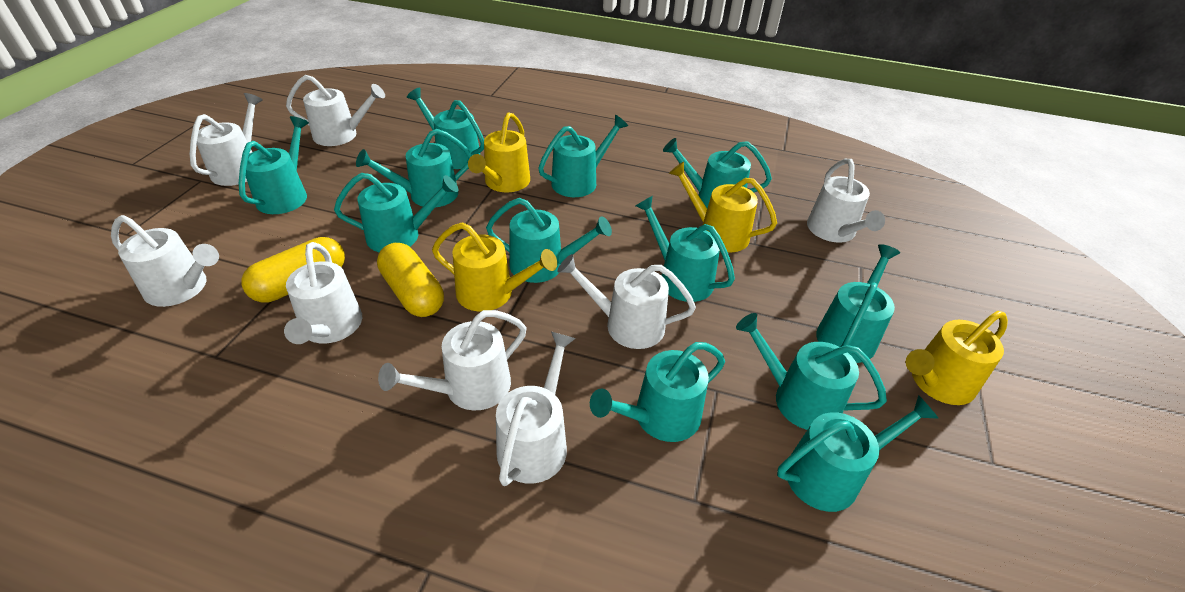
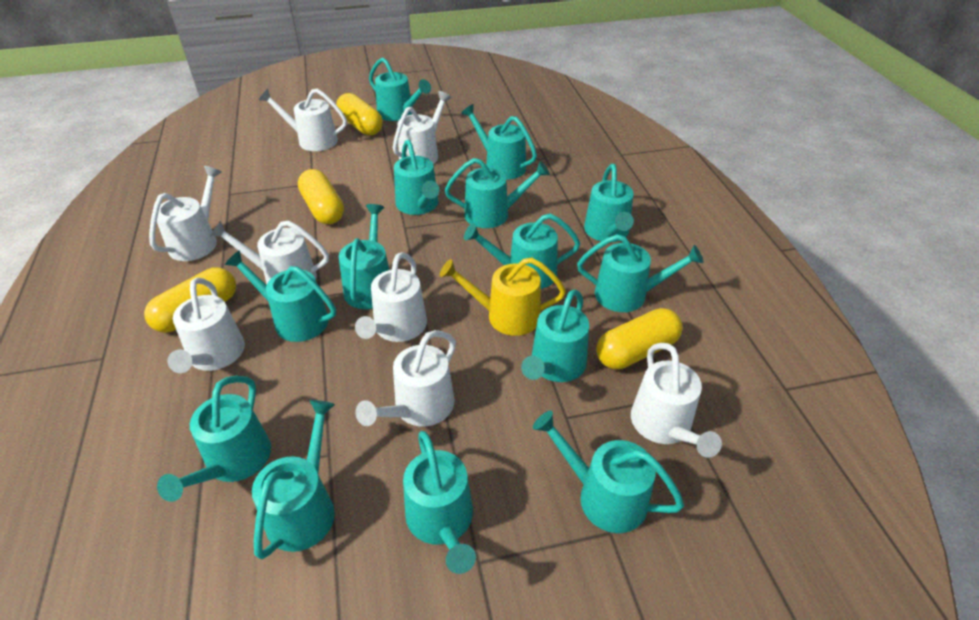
turquoise watering can: [239,116,309,214] [334,173,458,252] [356,129,472,208] [407,88,484,169] [486,198,612,283] [538,115,628,197] [590,342,725,442] [635,196,735,302] [663,138,772,208] [736,313,887,430] [777,395,939,512] [816,244,900,363] = 12 -> [157,376,271,502] [225,250,336,342] [252,400,335,559] [339,204,389,309] [369,58,431,121] [394,140,439,215] [403,431,476,574] [444,158,550,228] [461,104,537,180] [464,213,580,289] [521,289,589,382] [533,411,684,533] [577,234,704,312] [584,164,634,242] = 14
yellow capsule: [242,237,345,302] [377,243,444,317] = 2 -> [144,267,236,333] [298,169,344,224] [336,93,383,135] [596,308,683,369] = 4
yellow watering can: [432,223,557,312] [468,112,530,192] [669,162,777,252] [906,311,1008,405] = 4 -> [440,258,566,336] = 1

